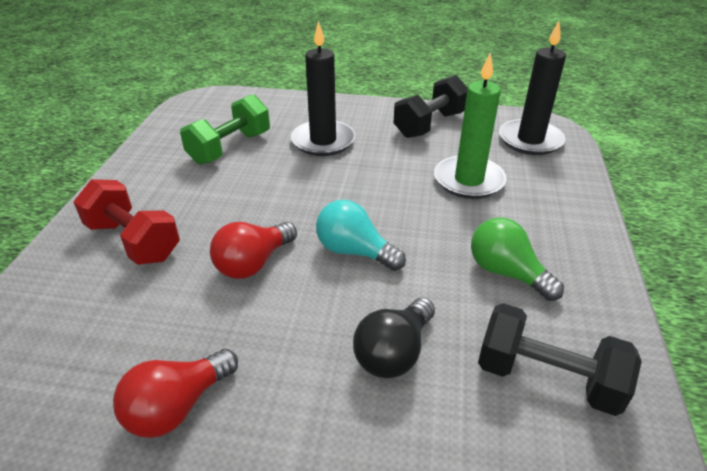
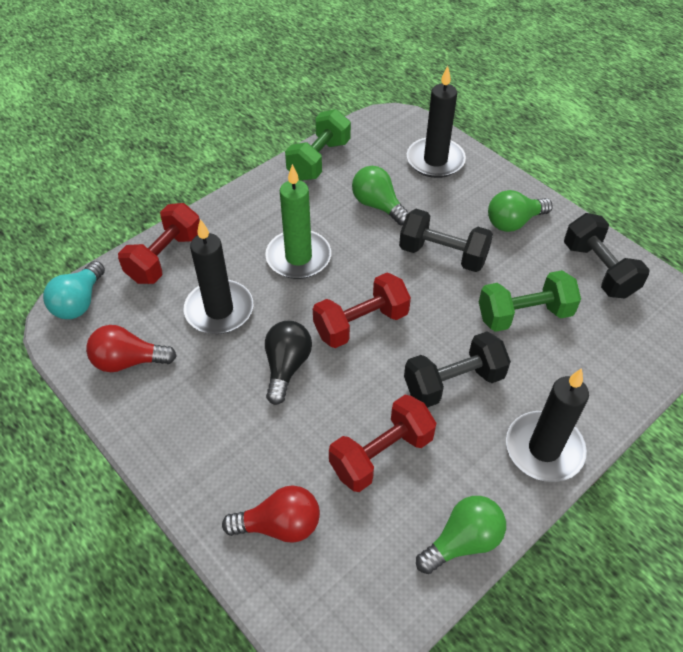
black candle: [291,21,356,156] [499,21,566,155] = 2 -> [184,219,253,334] [407,66,466,178] [506,368,589,482] = 3
black dumbbell: [394,75,468,138] [478,303,642,416] = 2 -> [399,209,493,272] [404,331,511,408] [564,213,650,298] = 3
green dumbbell: [180,94,270,165] = 1 -> [285,109,351,181] [479,270,581,332] = 2
green light bulb: [471,217,564,301] = 1 -> [352,166,409,225] [416,496,506,574] [488,190,553,232] = 3
red dumbbell: [73,179,180,265] = 1 -> [118,203,200,284] [313,273,411,348] [329,395,436,492] = 3

